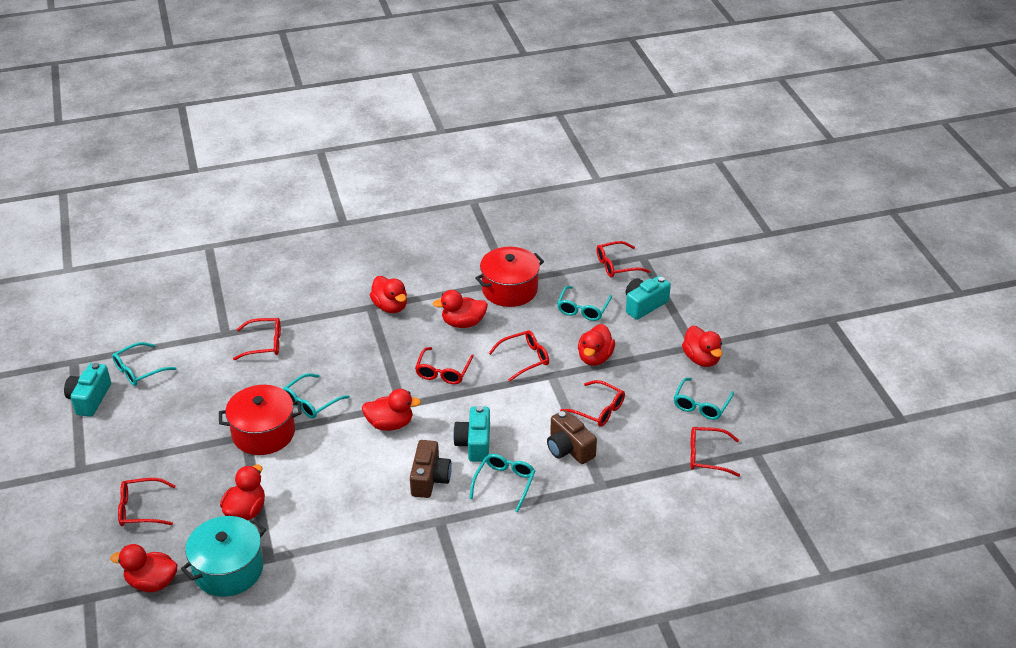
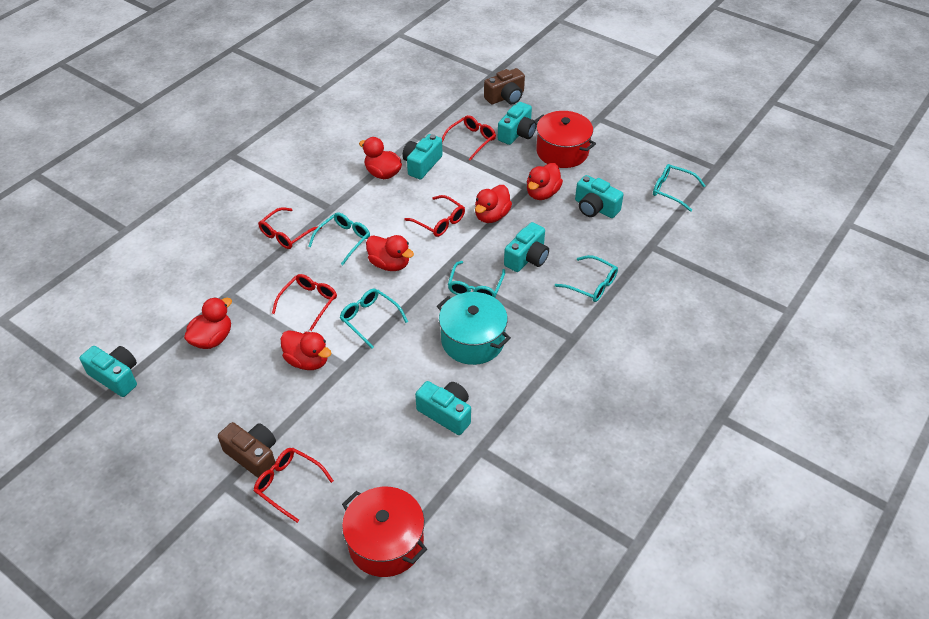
red duck: [110,544,178,592] [220,465,265,520] [362,389,421,431] [370,276,407,313] [433,290,488,328] [578,324,615,366] [682,326,722,367] = 7 -> [184,297,232,349] [281,330,331,370] [359,137,402,179] [366,235,414,271] [475,185,512,223] [527,163,563,200] = 6
red glasses: [118,478,176,526] [233,318,281,360] [415,347,474,384] [489,330,549,382] [560,380,625,427] [596,241,650,278] [690,427,740,477] = 7 -> [254,448,334,523] [259,207,322,249] [272,274,337,331] [404,195,465,237] [442,115,496,161] = 5
turquoise camera: [64,363,111,417] [453,406,490,462] [626,276,671,320] = 3 -> [79,346,137,397] [402,134,443,179] [415,381,471,435] [498,102,536,145] [504,222,549,272] [575,175,624,218] = 6

